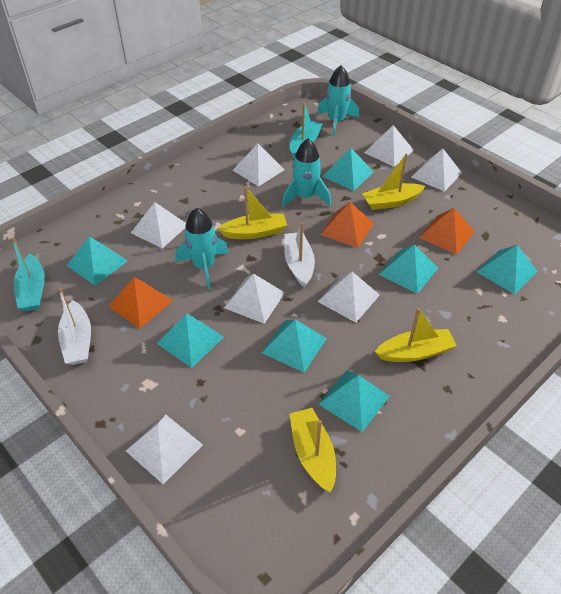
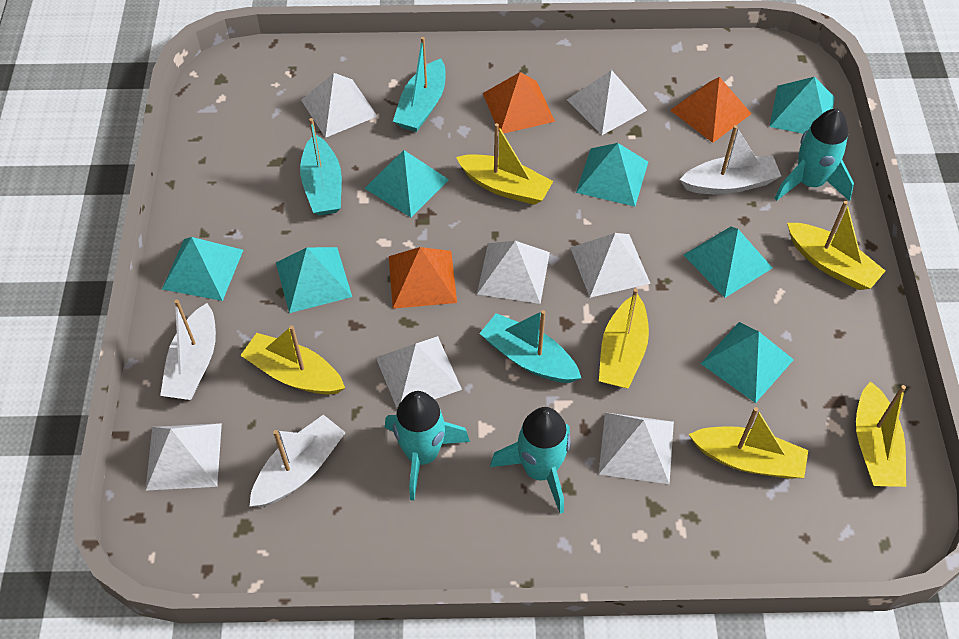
turquoise boat: [12,237,45,311] [290,102,322,159] = 2 -> [300,118,342,215] [393,37,446,132] [479,310,581,383] = 3
white boat: [58,288,91,365] [284,222,315,288] = 2 -> [160,299,216,400] [250,415,346,507] [680,125,781,194] = 3
yellow boat: [217,186,287,239] [290,408,336,492] [362,154,425,210] [375,308,457,362] = 4 -> [240,325,345,395] [456,123,553,205] [599,288,649,389] [689,407,808,479] [787,201,885,290] [856,381,906,487] = 6

